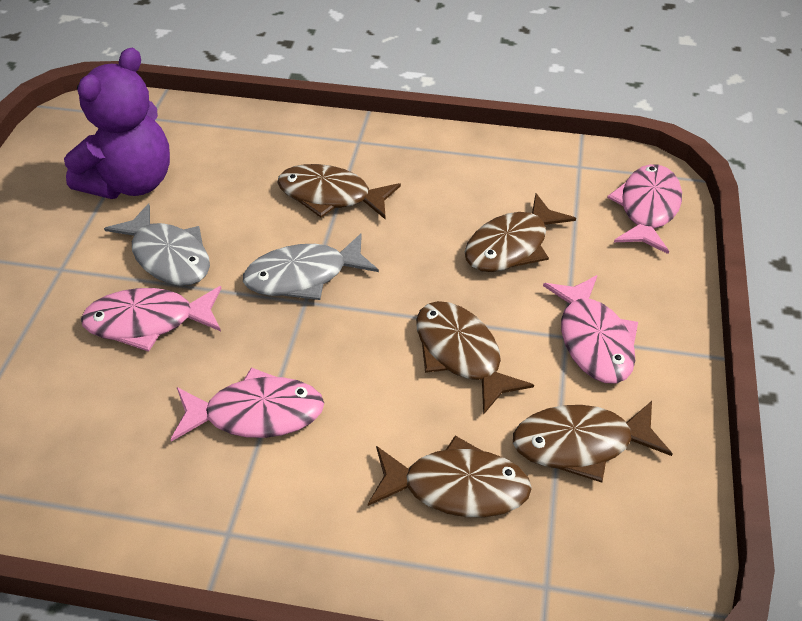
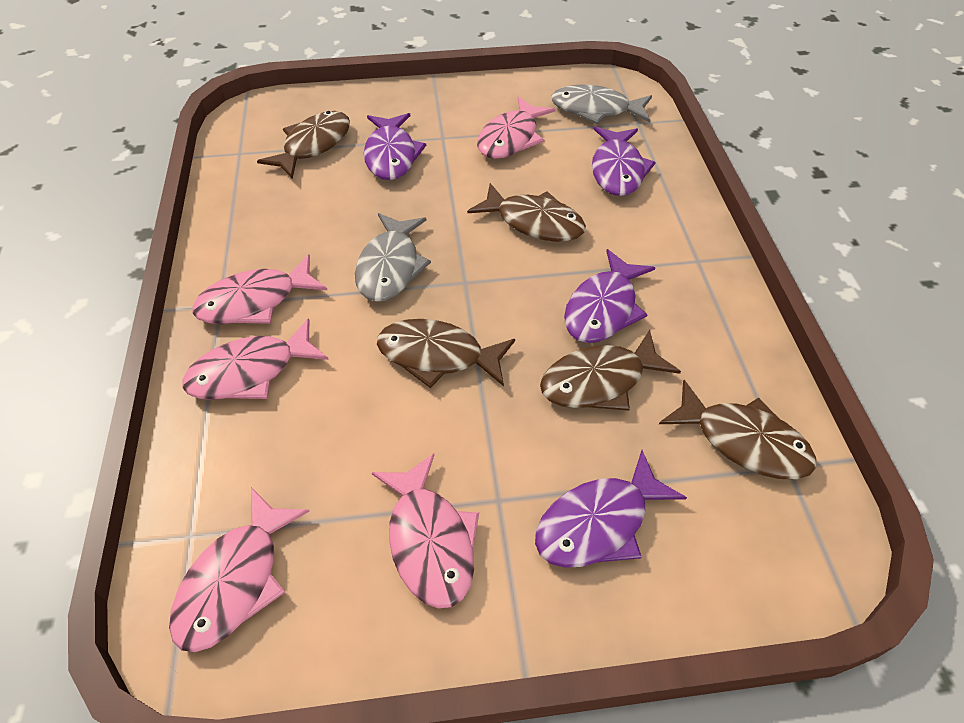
pink fish: [81,286,222,352] [171,367,324,442] [543,275,638,384] [607,164,682,254] = 4 -> [169,487,310,652] [182,318,329,400] [192,254,327,324] [372,453,479,608] [477,97,556,159] = 5
purple fish: none = 0 -> [364,113,426,180] [535,450,687,568] [564,249,655,343] [592,126,656,196] = 4
purple teddy bear: [64,48,170,199] = 1 -> none = 0

